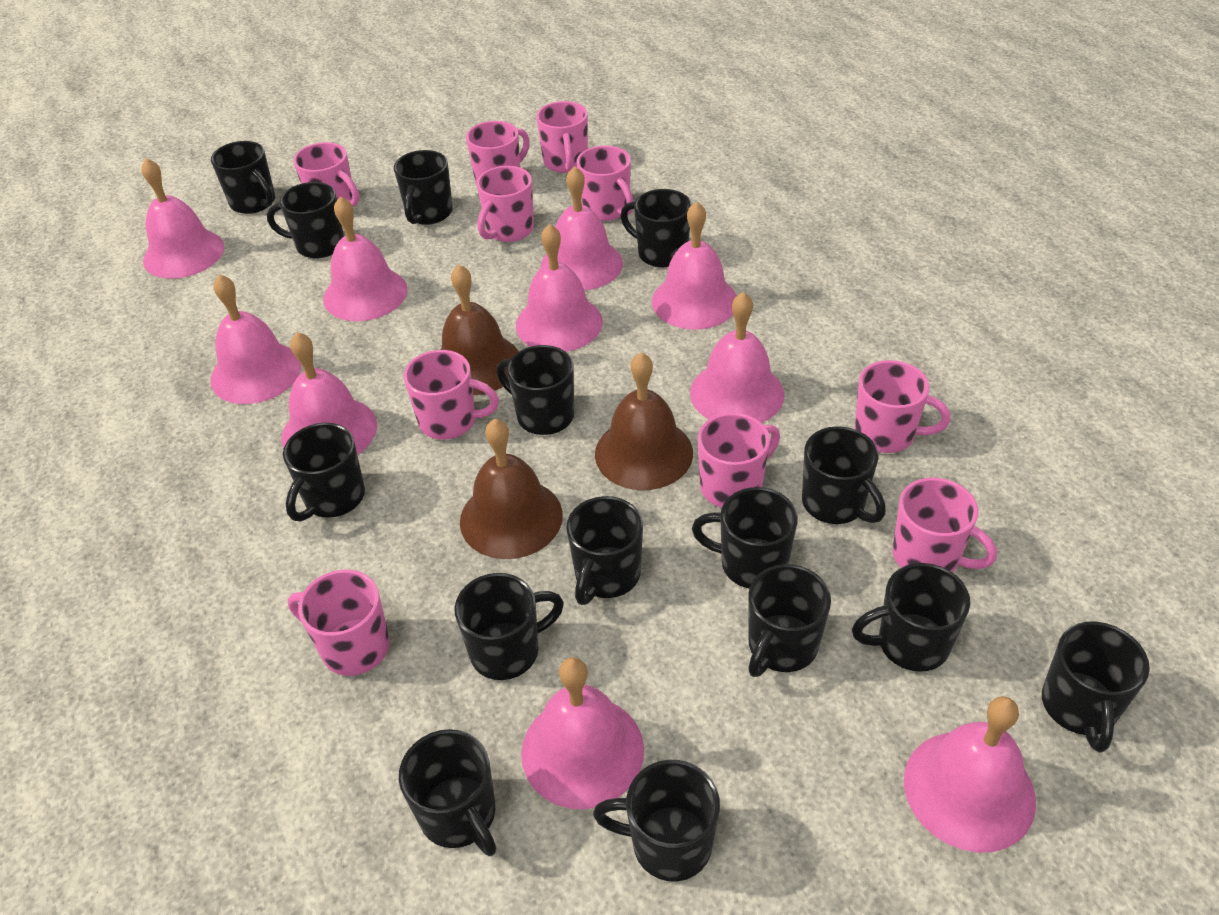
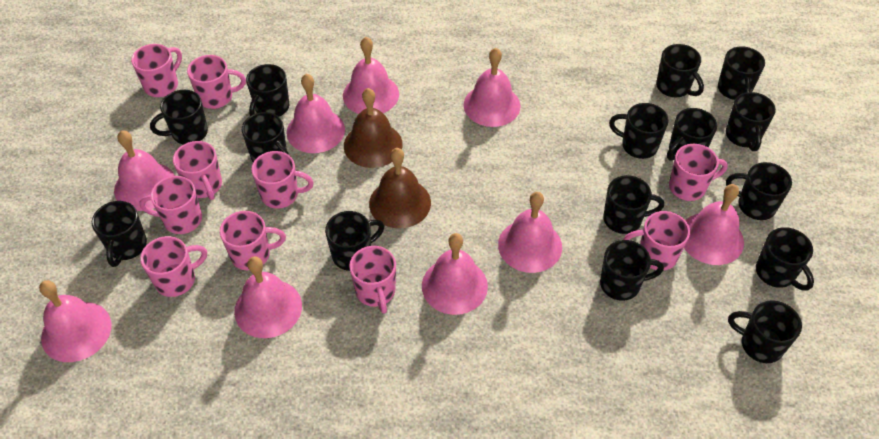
brown bell: [440,265,519,395] [460,419,563,559] [595,352,693,490] = 3 -> [344,88,403,168] [369,148,431,228] = 2
pink bell: [141,158,224,278] [210,274,301,404] [282,332,377,455] [323,196,407,321] [516,224,603,352] [521,657,644,809] [541,166,623,290] [652,201,737,329] [690,292,785,423] [904,696,1036,853] = 10 -> [39,280,111,362] [114,130,175,211] [234,256,302,338] [287,74,345,153] [343,37,399,114] [422,233,488,315] [463,48,521,127] [498,192,562,273] [684,184,744,265] = 9

